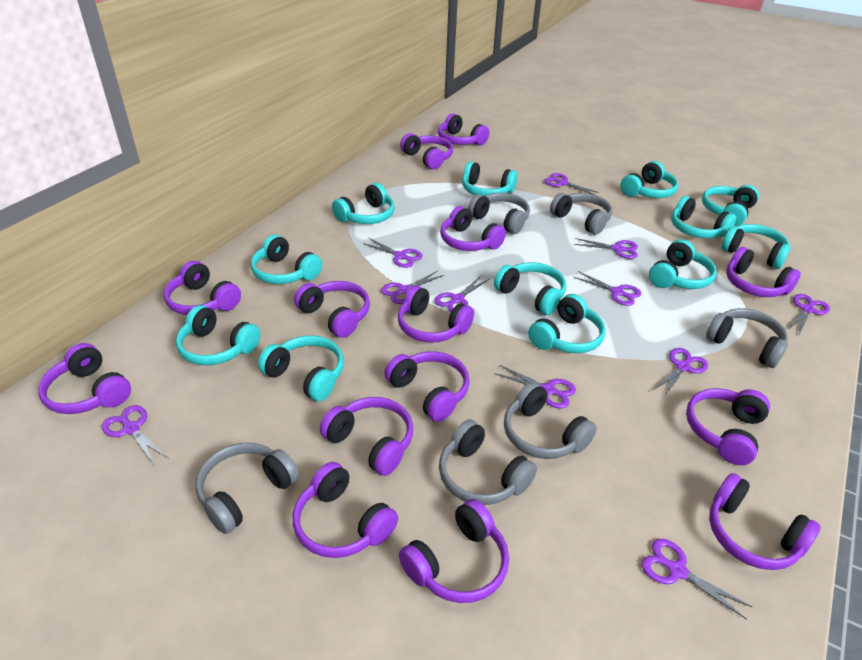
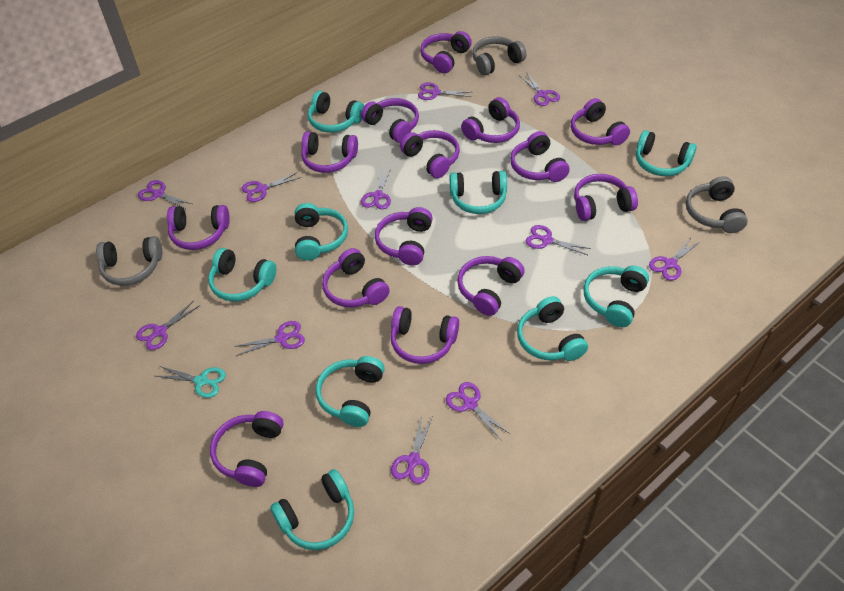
grey headphones: [195,442,299,534] [439,420,537,505] [468,193,530,234] [504,382,597,459] [550,193,612,234] [706,308,788,368] = 6 -> [96,236,162,286] [472,36,526,75] [686,176,748,233] = 3
turquoise headphones: [176,305,260,365] [251,234,322,284] [258,336,344,401] [332,183,395,224] [462,161,518,196] [494,262,566,315] [528,294,606,353] [620,161,678,198] [649,239,717,289] [671,196,736,238] [702,185,759,226] [721,224,791,269] = 12 -> [208,248,276,301] [270,469,354,550] [295,203,348,261] [308,91,364,132] [316,356,385,427] [450,171,507,214] [517,296,588,361] [583,266,649,327] [636,130,697,176] = 9
turquoise scissors: none = 0 -> [156,366,226,398] = 1

